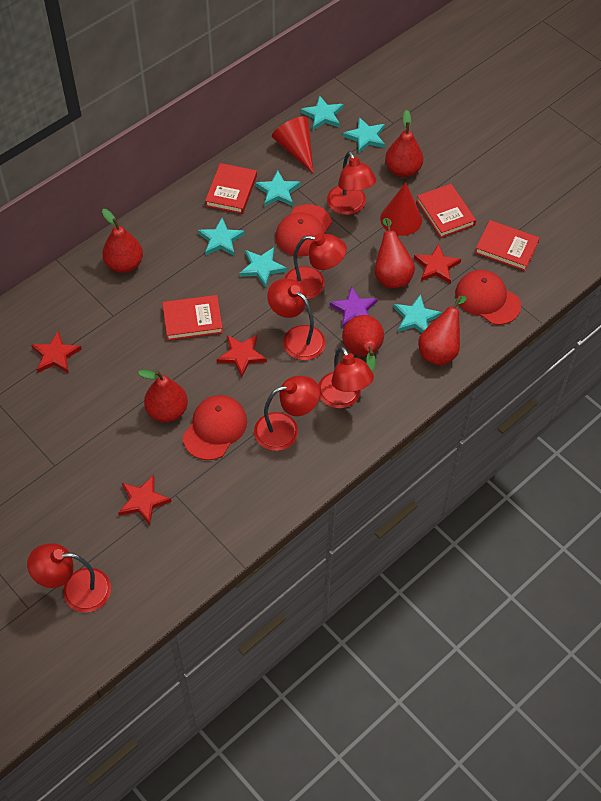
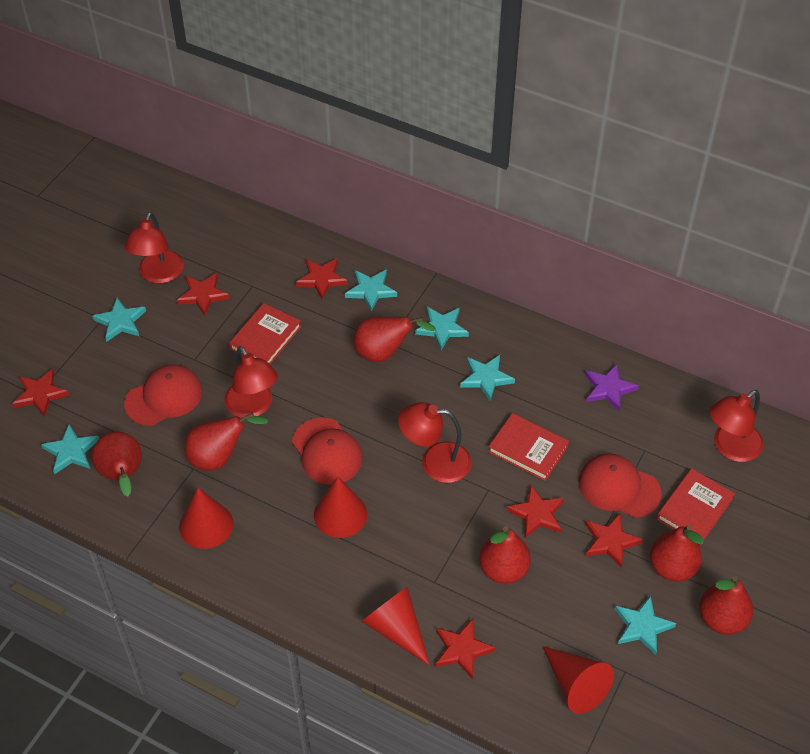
red book: [162,295,223,341] [205,163,257,214] [417,184,476,238] [475,220,540,271] = 4 -> [229,303,302,364] [488,413,569,481] [657,468,735,545] = 3
red cone: [272,116,314,174] [380,182,422,236] = 2 -> [179,488,233,549] [314,477,367,538] [362,587,430,665] [542,646,614,714] = 4
red lamp: [27,543,111,613] [254,376,320,451] [267,278,326,360] [285,234,347,299] [318,346,374,408] [327,151,376,215] = 6 -> [125,212,184,283] [224,346,278,418] [398,402,472,483] [709,390,764,462] = 4
red star: [31,331,82,373] [118,475,171,525] [217,335,267,377] [414,244,461,284] = 4 -> [12,369,69,417] [176,273,230,316] [296,258,348,299] [435,619,496,680] [506,485,564,538] [585,513,643,568] = 6

